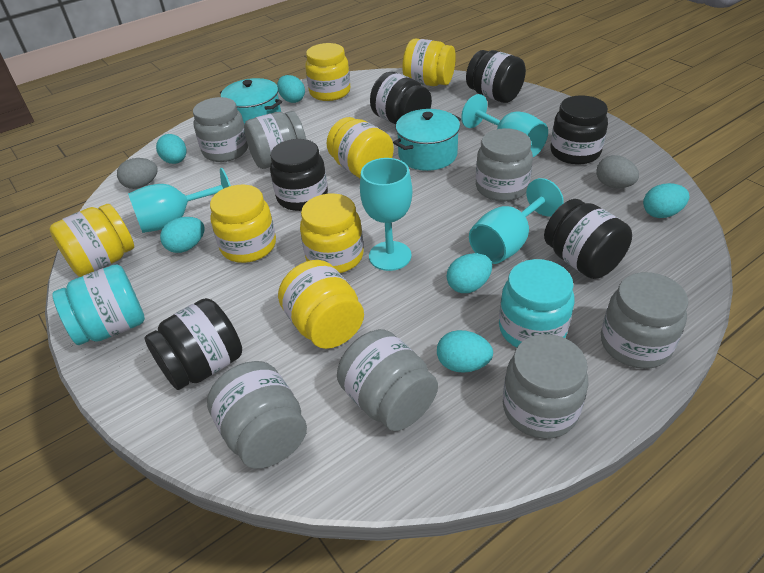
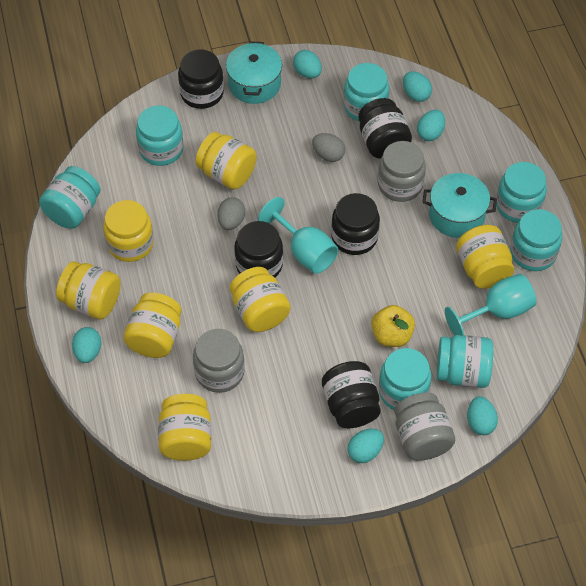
black jar: [144,298,242,390] [270,139,328,211] [370,72,432,124] [466,50,526,103] [544,199,632,279] [550,95,608,165] = 6 -> [178,49,224,109] [234,221,283,278] [322,361,381,428] [331,193,380,255] [358,98,412,159] = 5
grey jar: [193,97,248,162] [207,361,307,469] [244,111,306,169] [337,329,438,431] [476,128,533,201] [503,334,588,439] [601,272,688,369] = 7 -> [193,329,245,393] [378,141,426,202] [394,392,455,461] = 3
turquoise goblet: [128,168,231,233] [360,158,412,271] [461,94,548,157] [469,178,564,264] = 4 -> [258,197,338,274] [445,274,536,335] = 2
turquoise jar: [52,265,145,345] [499,259,574,347] = 2 -> [39,166,101,229] [136,105,184,166] [344,63,389,122] [379,348,431,410] [437,335,493,388] [496,162,547,223] [510,209,562,271] = 7
yellow apple: none = 0 -> [371,305,415,347] = 1

